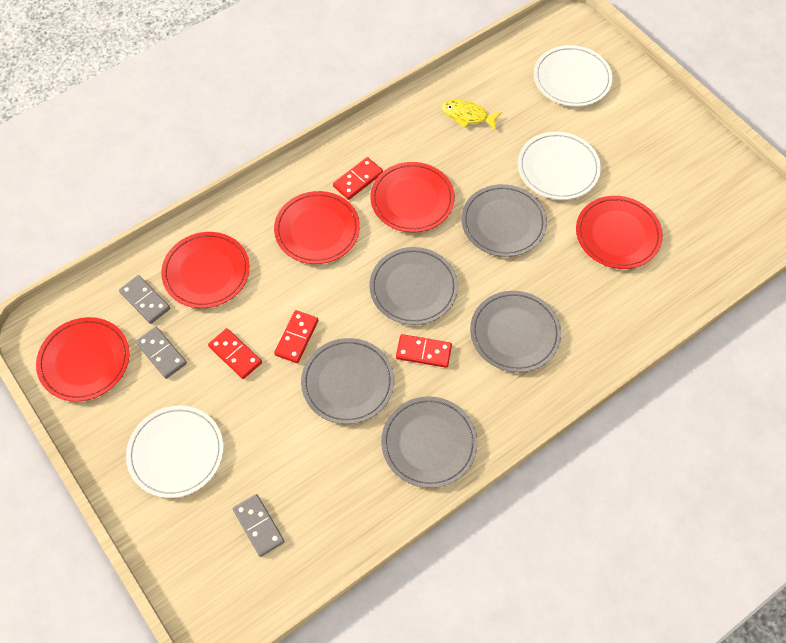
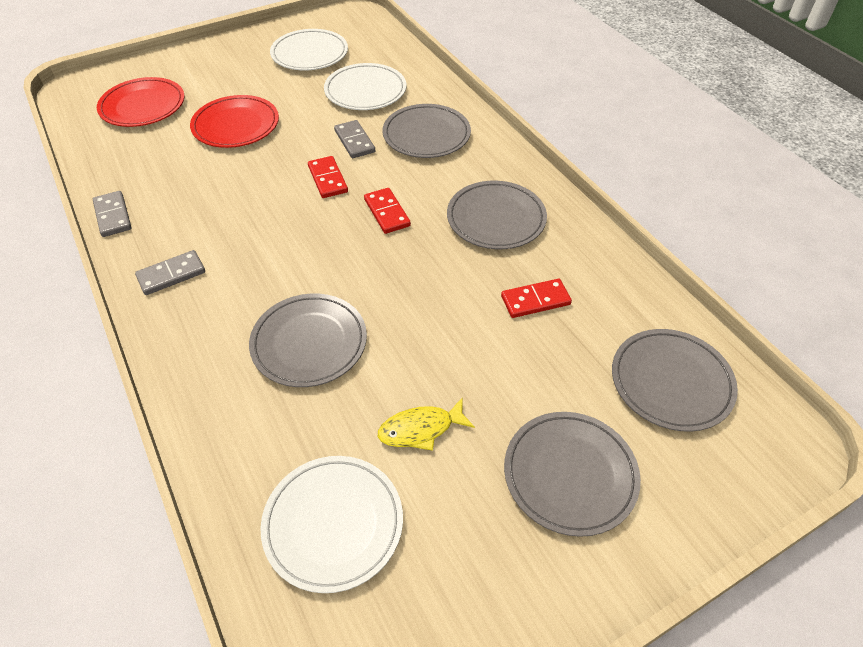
red domino: [208,328,262,379] [274,310,318,363] [333,157,383,200] [396,334,452,368] = 4 -> [308,156,348,198] [364,188,411,234] [501,279,572,318] = 3
red plate: [36,317,130,402] [161,232,250,308] [274,191,360,264] [370,162,455,233] [576,196,663,269] = 5 -> [97,77,184,127] [190,95,279,148] = 2

